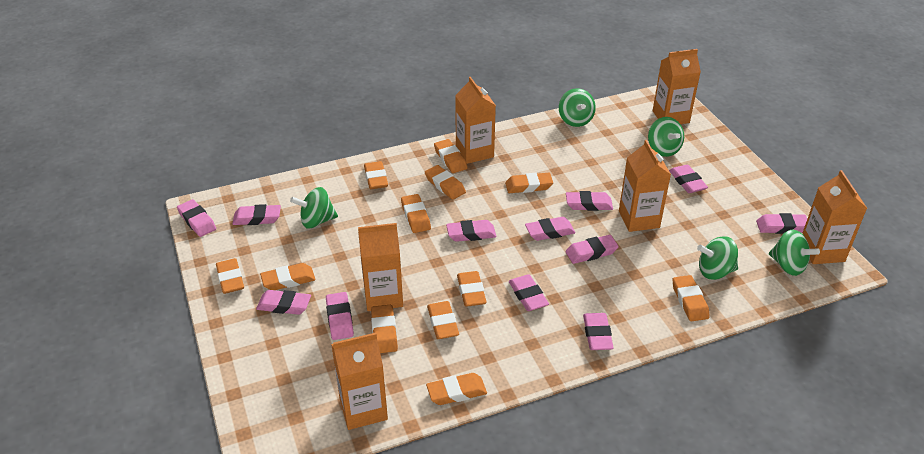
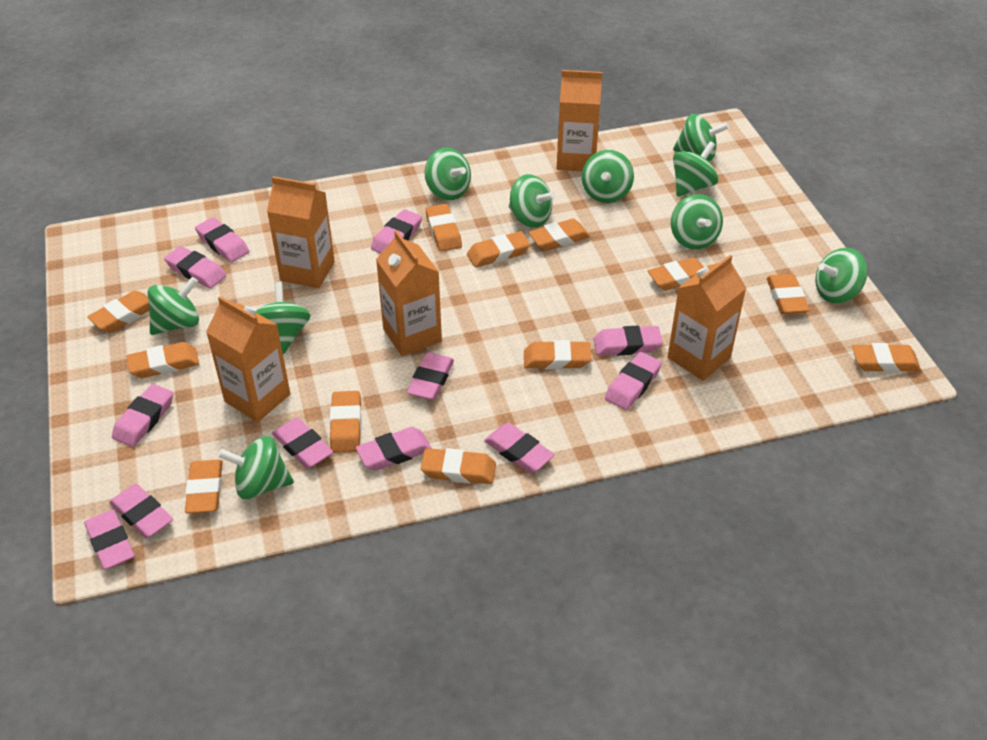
green spinning top: [290,187,338,228] [559,88,596,127] [648,117,684,157] [697,236,738,280] [769,229,820,276] = 5 -> [148,277,199,335] [218,436,294,499] [256,282,311,354] [424,148,471,200] [509,174,556,228] [582,150,634,203] [671,194,723,249] [673,114,729,161] [673,141,718,197] [815,248,868,303] = 10
orange carton: [331,333,388,430] [358,223,403,311] [455,77,496,164] [619,140,671,232] [653,49,701,124] [802,170,867,264] = 6 -> [206,296,290,422] [267,176,335,288] [376,230,442,356] [557,70,603,171] [668,255,746,381] = 5

